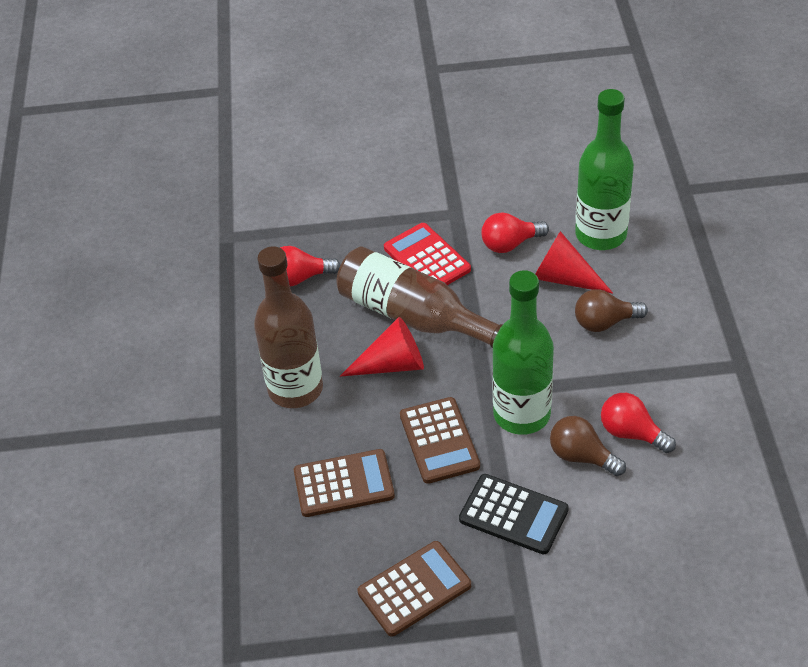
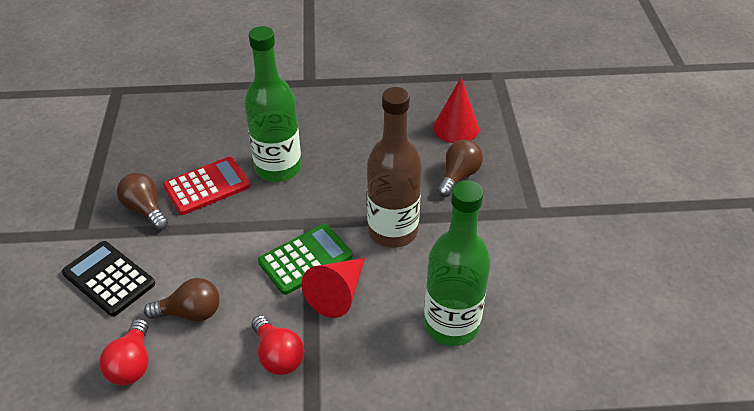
brown bottle: [254,247,323,408] [336,246,503,348] = 2 -> [367,87,422,248] = 1
brown calculator: [294,449,395,517] [357,541,471,636] [400,397,480,484] = 3 -> none = 0
brown light bulb: [550,416,626,476] [575,289,648,332] = 2 -> [117,172,168,230] [144,278,220,322] [438,140,483,197] = 3
green calculator: none = 0 -> [258,224,353,295] = 1
red light bulb: [280,246,340,287] [481,212,549,253] [601,393,676,453] = 3 -> [100,319,148,385] [252,315,304,375] = 2

